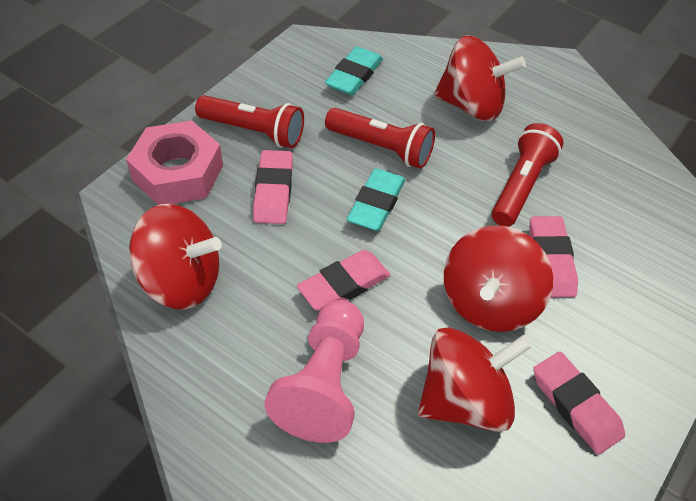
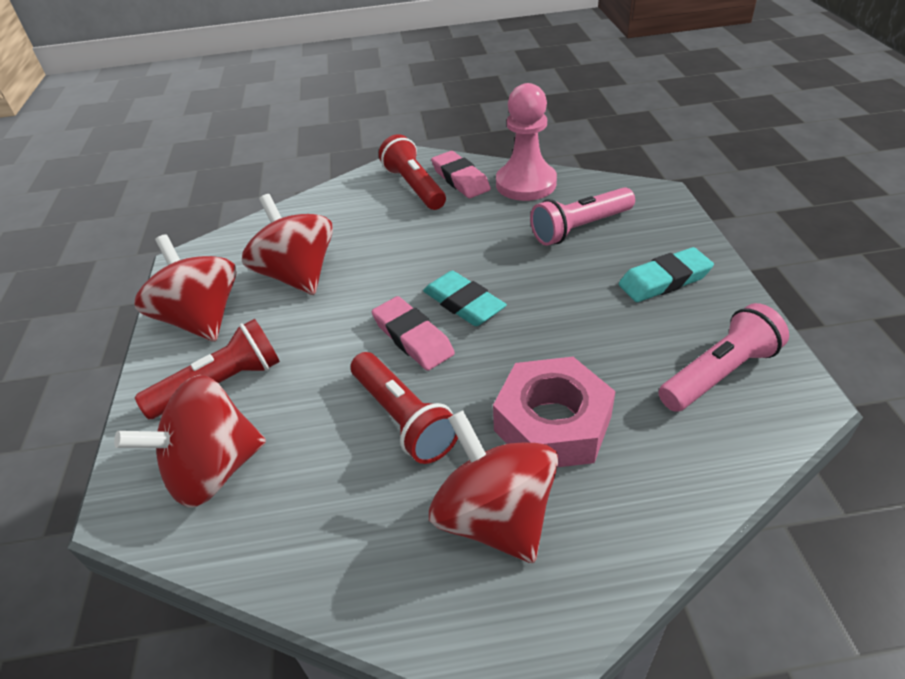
pink eraser: [253,150,293,224] [297,250,390,311] [529,216,578,298] [533,352,625,455] = 4 -> [372,296,455,371] [431,151,491,198] = 2
pink flashlight: none = 0 -> [530,187,635,246] [658,303,789,412] = 2

